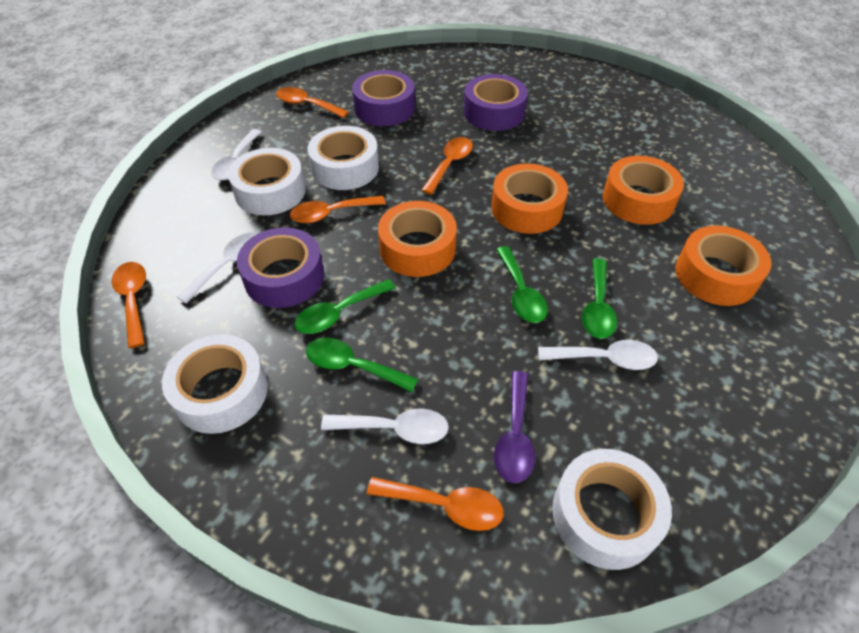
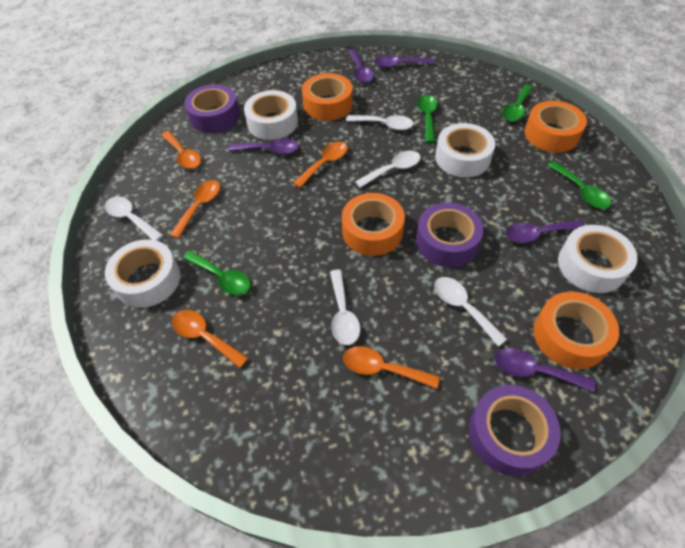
purple spoon: [494,371,535,483] = 1 -> [229,139,299,155] [348,50,374,83] [374,55,435,68] [494,348,596,392] [506,220,584,243] = 5
white spoon: [176,233,257,304] [211,129,262,181] [321,408,449,444] [538,340,658,370] = 4 -> [105,197,163,241] [330,270,360,345] [346,115,414,130] [355,151,421,188] [434,277,507,347] = 5

